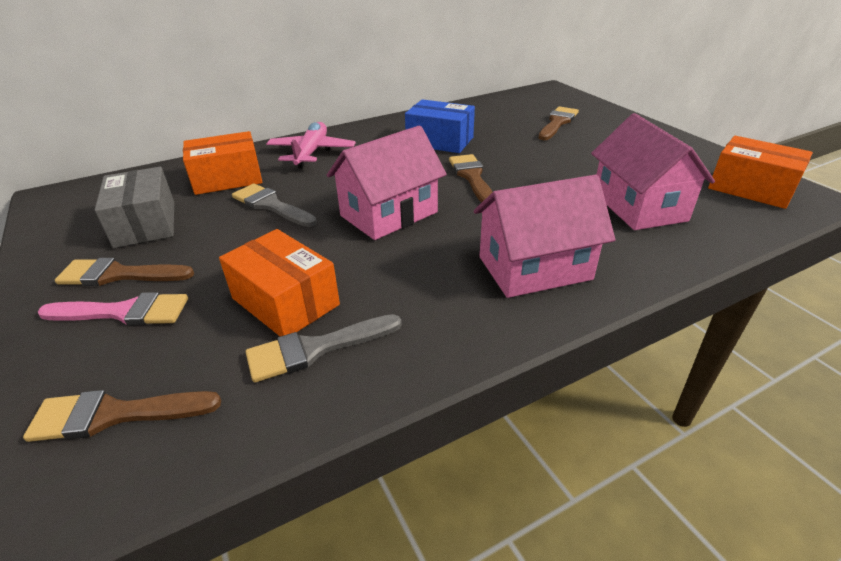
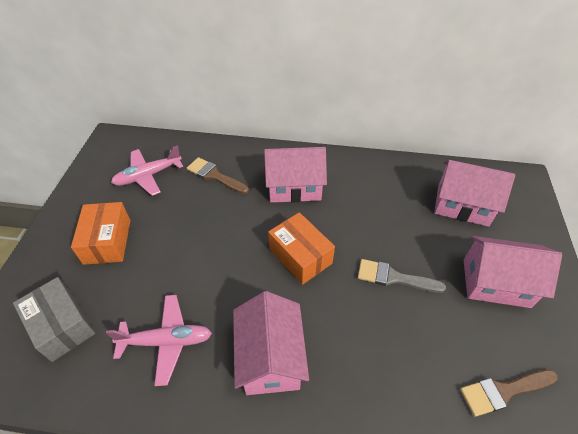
blue box: [405,99,475,153] = 1 -> none = 0
brown brush: [23,390,221,442] [55,258,194,286] [449,154,492,203] [539,106,579,140] = 4 -> [187,157,249,194] [460,370,558,417] = 2
grey brush: [232,184,317,227] [246,314,402,383] = 2 -> [358,259,446,293] = 1
orange box: [183,131,263,195] [219,229,340,336] [708,136,813,209] = 3 -> [71,202,131,265] [268,212,335,285] = 2
pink brush: [38,292,188,325] = 1 -> none = 0
pink house: [327,125,447,240] [474,175,615,298] [591,113,715,230] = 3 -> [233,291,309,395] [264,147,327,203] [434,160,515,227] [464,236,562,308] = 4
pink plane: [266,122,356,168] = 1 -> [106,295,212,386] [111,145,183,196] = 2

